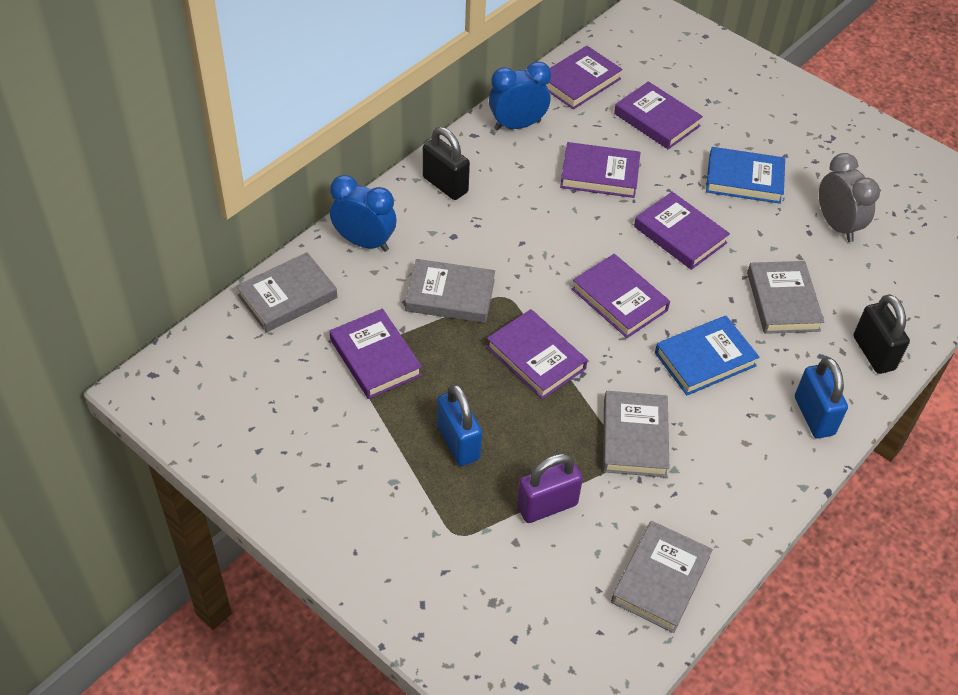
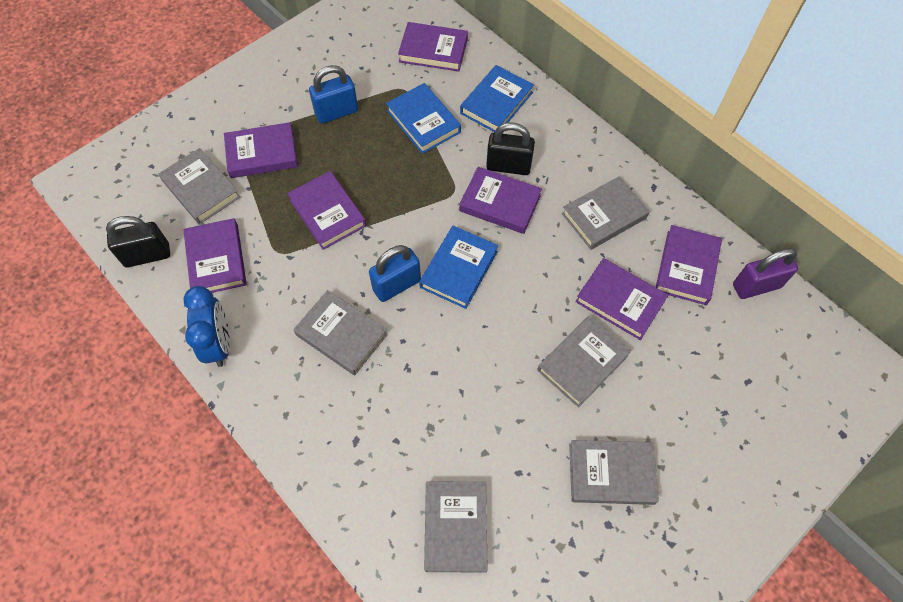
blue book: [655,316,759,395] [706,147,785,204] = 2 -> [386,83,461,154] [419,226,498,309] [460,65,534,132] = 3
blue clock: [330,175,397,252] [489,61,551,130] = 2 -> [183,286,230,367] = 1
grey book: [236,252,337,333] [405,259,495,323] [603,391,669,477] [611,521,713,633] [747,261,824,334] = 5 -> [158,148,240,224] [293,290,388,375] [424,482,488,572] [537,316,631,407] [562,176,650,250] [569,440,659,505] = 6
grey clock: [819,153,880,242] = 1 -> none = 0

